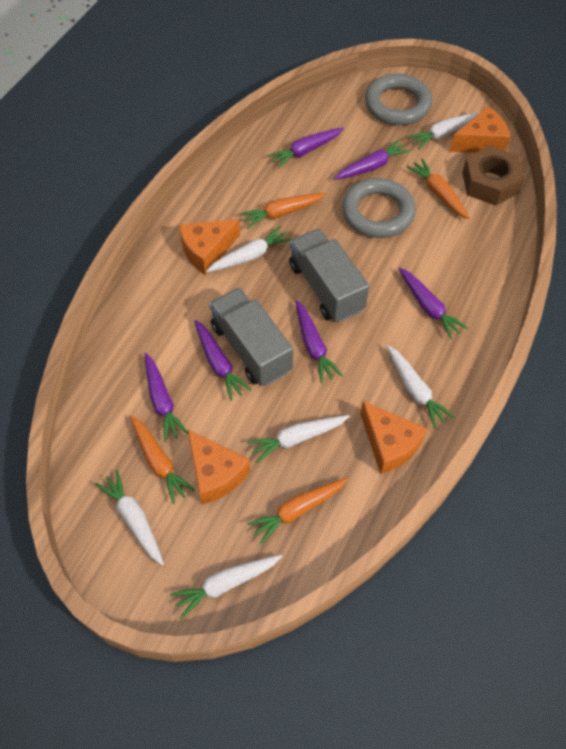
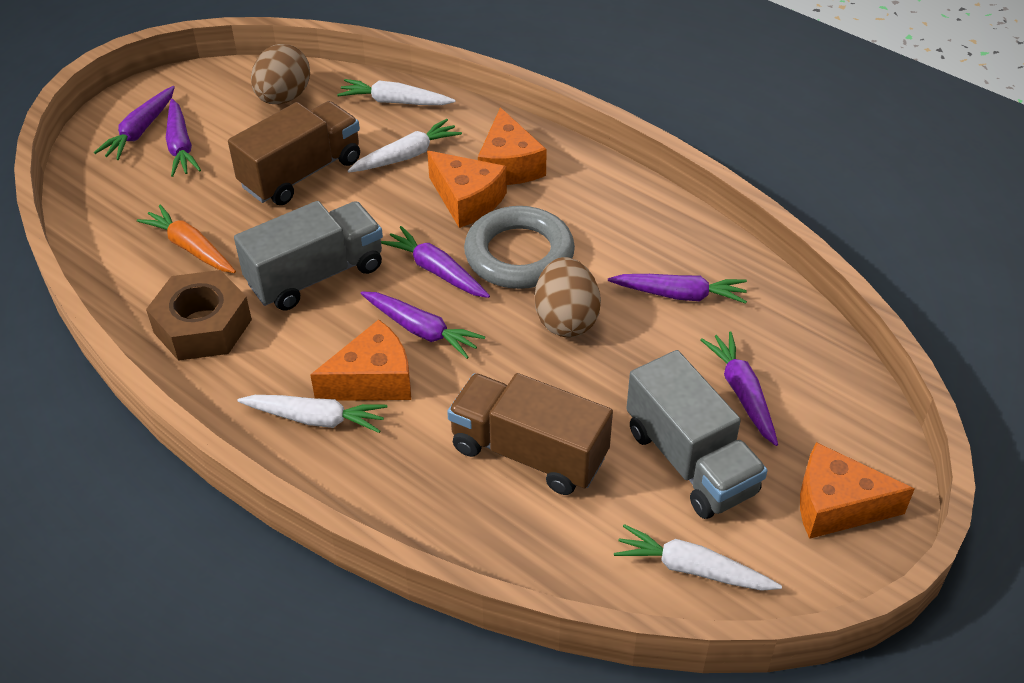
brown egg: none = 0 -> [251,44,310,104] [535,257,601,337] = 2
brown truck: none = 0 -> [228,101,360,205] [447,373,613,495] = 2
grey ring: [342,178,416,238] [365,74,432,125] = 2 -> [464,206,575,289] = 1
orange carrot: [130,415,195,504] [240,193,326,228] [247,478,348,545] [407,158,470,219] = 4 -> [137,205,236,273] = 1
white carrot: [95,470,164,565] [170,555,282,619] [206,226,292,272] [247,415,350,463] [387,345,455,429] [408,112,480,150] = 6 -> [237,395,387,433] [337,79,456,105] [348,119,462,172] [614,524,782,591] = 4

